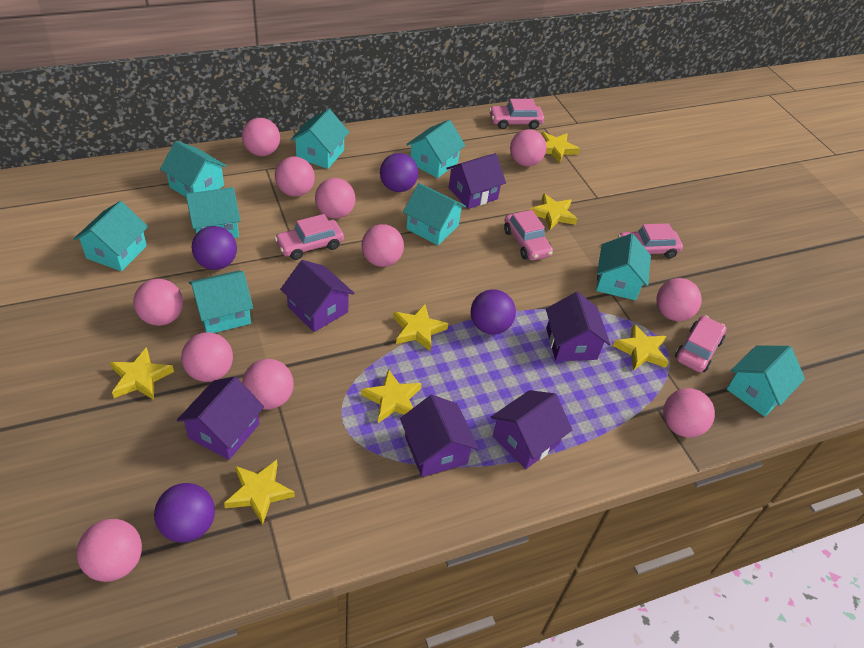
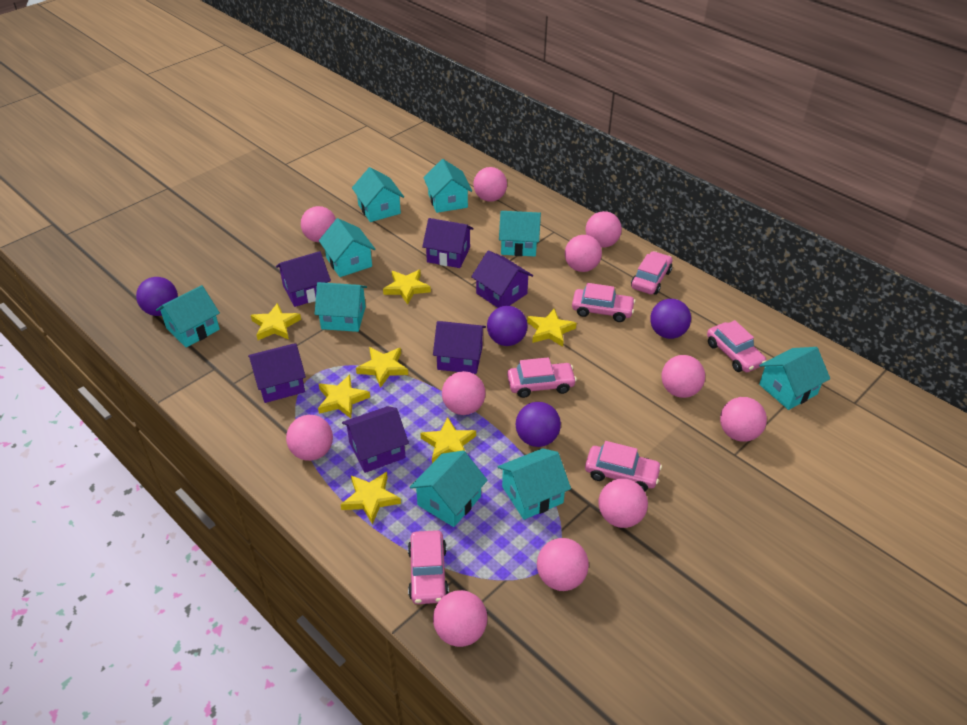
pink car: [274,214,344,260] [489,99,544,129] [504,210,553,260] [618,223,683,259] [675,315,726,372] = 5 -> [408,530,449,604] [507,357,577,398] [572,283,635,322] [585,441,662,491] [631,251,672,295] [707,320,766,372] = 6

